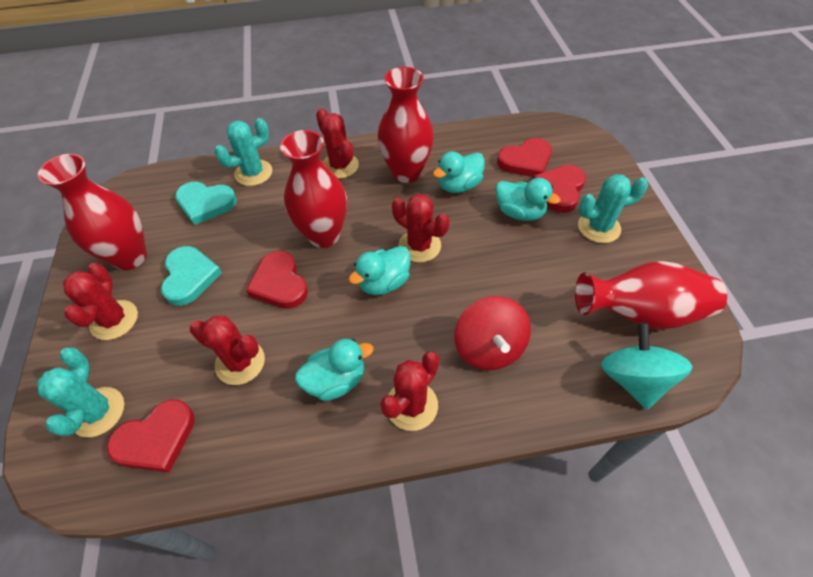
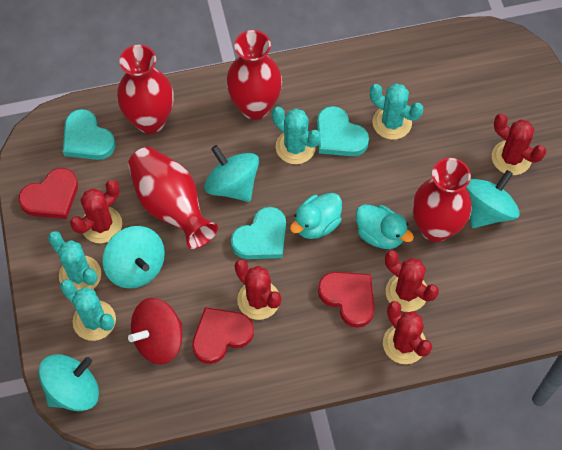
red heart: [107,399,195,472] [246,251,308,309] [497,138,552,177] [533,165,586,213] = 4 -> [18,168,78,219] [192,307,254,364] [318,272,375,328] = 3
turquoise cactus: [37,348,124,437] [214,118,272,186] [578,174,648,243] = 3 -> [48,231,101,290] [60,279,116,341] [272,107,321,164] [370,84,423,140] = 4
turquoise duck: [295,339,373,401] [349,246,411,295] [433,151,485,193] [495,178,561,221] = 4 -> [290,193,342,239] [356,205,414,249] = 2
turquoise heart: [161,246,222,306] [175,182,237,225] = 2 -> [63,109,115,160] [231,207,286,259] [317,106,369,156] = 3
turquoise spinning top: [601,323,692,410] = 1 -> [38,354,99,411] [103,226,165,289] [204,145,259,202] [466,170,520,228] = 4

